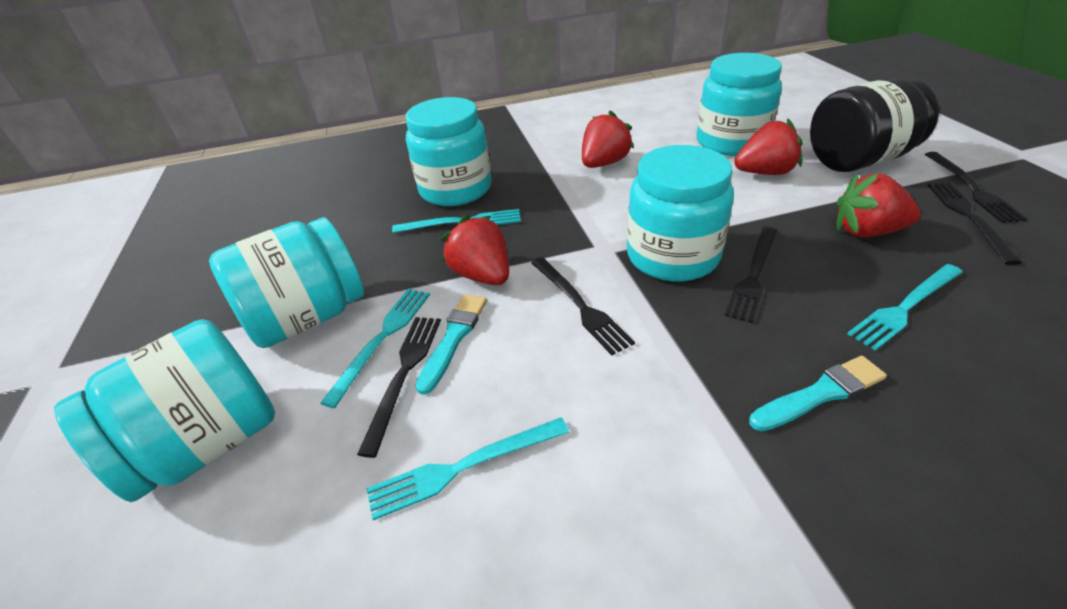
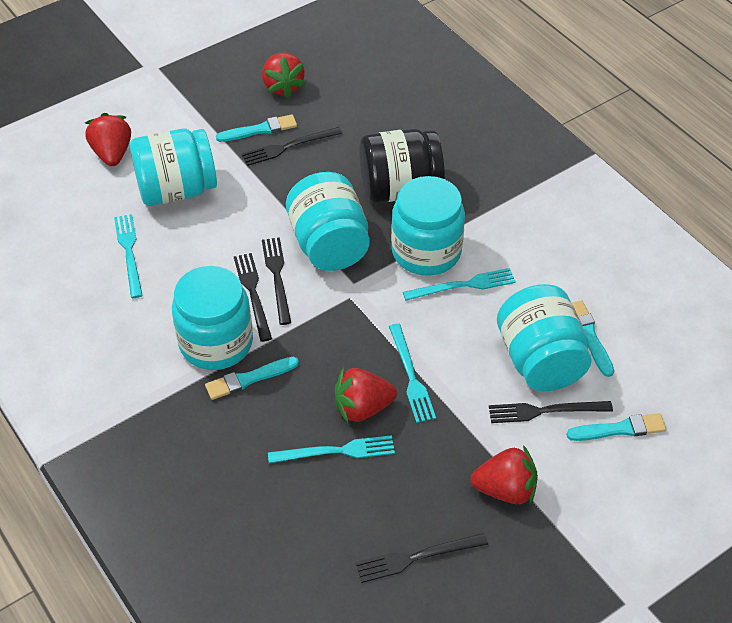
turquoise brush: [415,294,487,395] [749,356,887,431] = 2 -> [205,357,299,400] [216,114,297,142] [566,413,666,441] [572,300,614,377] = 4

